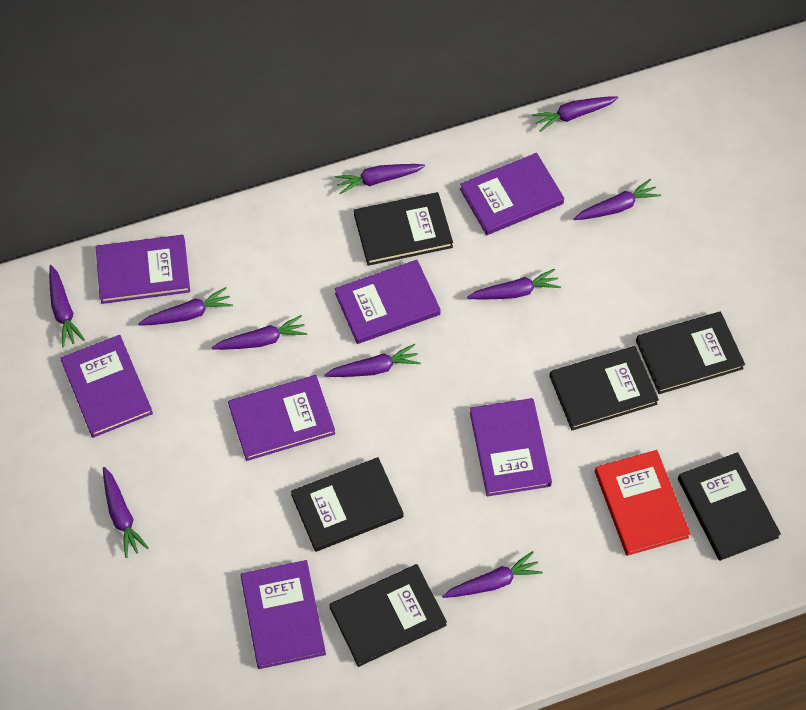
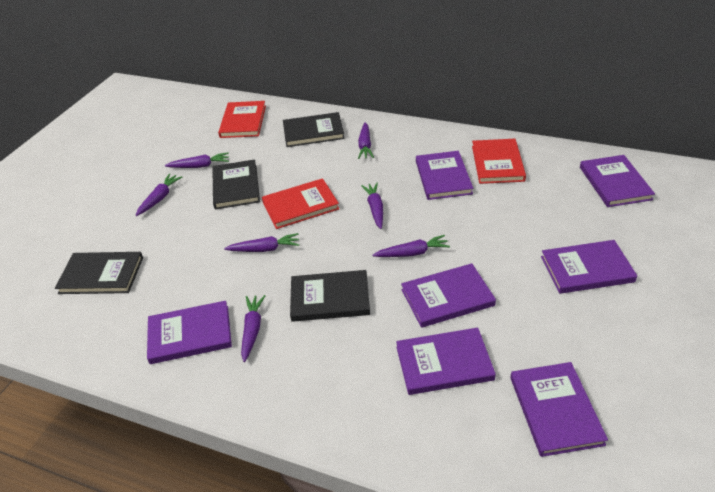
black book: [291,457,403,552] [329,564,447,667] [354,192,453,266] [549,346,659,430] [636,312,745,394] [678,452,781,561] = 6 -> [55,252,143,294] [212,159,260,209] [283,112,345,147] [290,270,370,322] = 4
purple carrot: [49,265,85,347] [103,467,149,558] [138,287,233,325] [211,315,307,350] [324,344,421,377] [334,164,425,195] [442,551,543,598] [467,269,561,299] [532,97,618,132] [574,179,661,220] = 10 -> [136,174,182,216] [165,152,229,168] [224,233,299,252] [241,295,265,362] [358,122,374,159] [361,183,383,229] [373,235,450,257] = 7
red book: [595,450,691,556] = 1 -> [218,101,266,138] [262,178,339,229] [472,139,526,184] = 3

